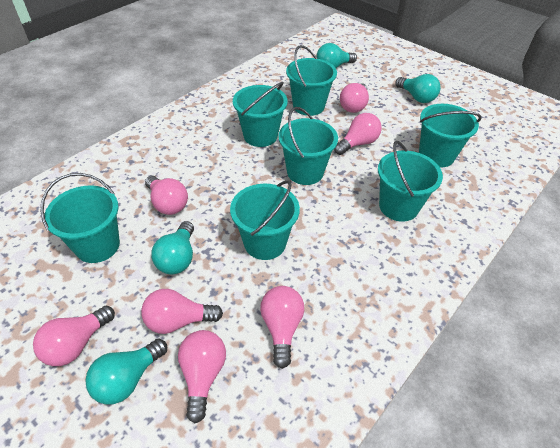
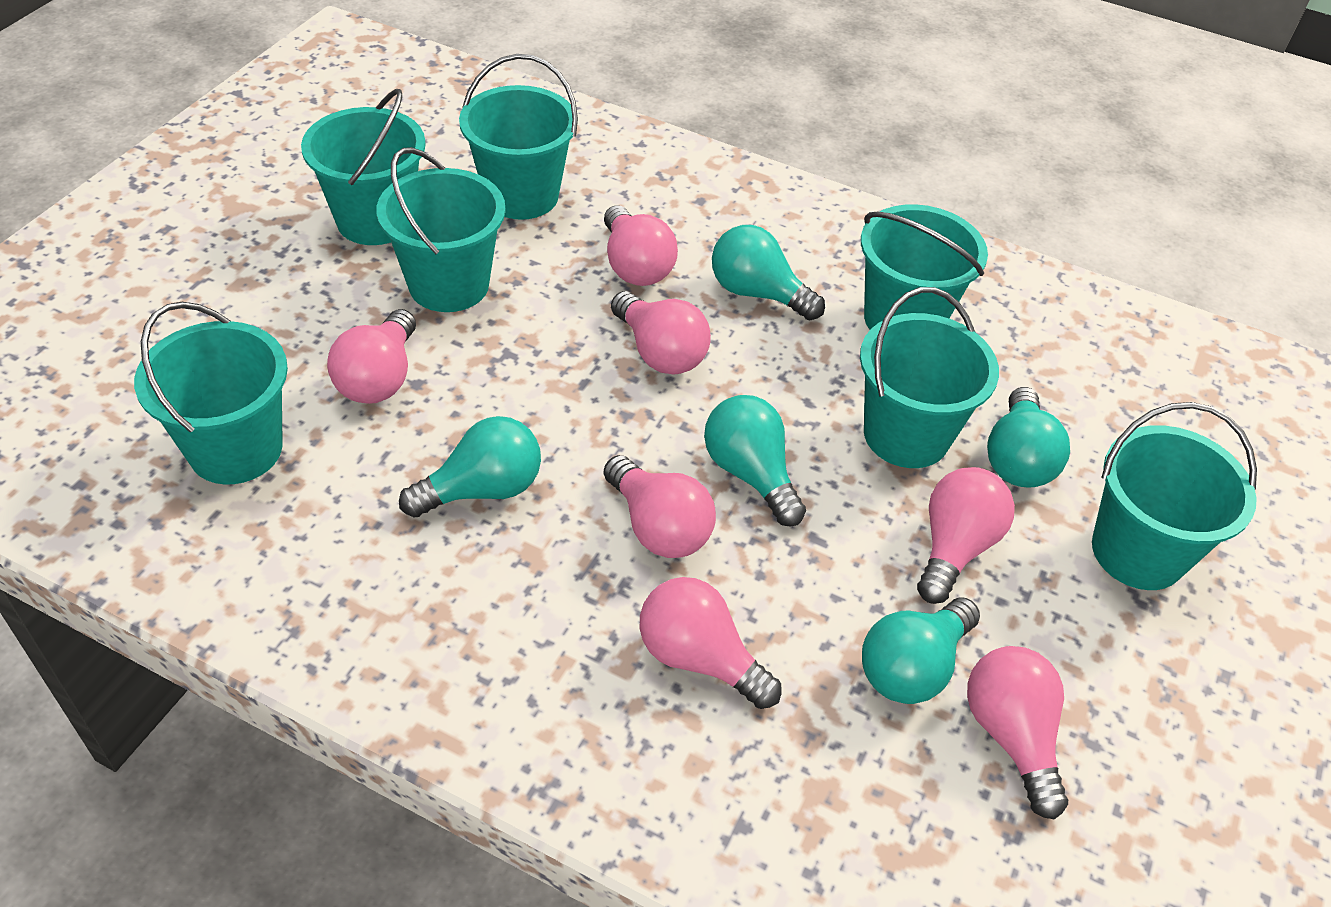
turquoise light bulb: [85,339,167,405] [151,221,194,274] [316,43,357,68] [395,74,441,103] = 4 -> [399,416,541,518] [704,395,806,527] [712,225,825,320] [862,597,980,704] [987,387,1070,488] = 5

